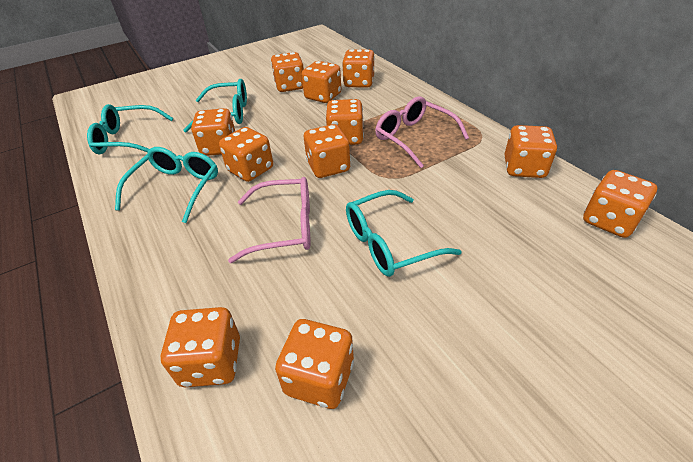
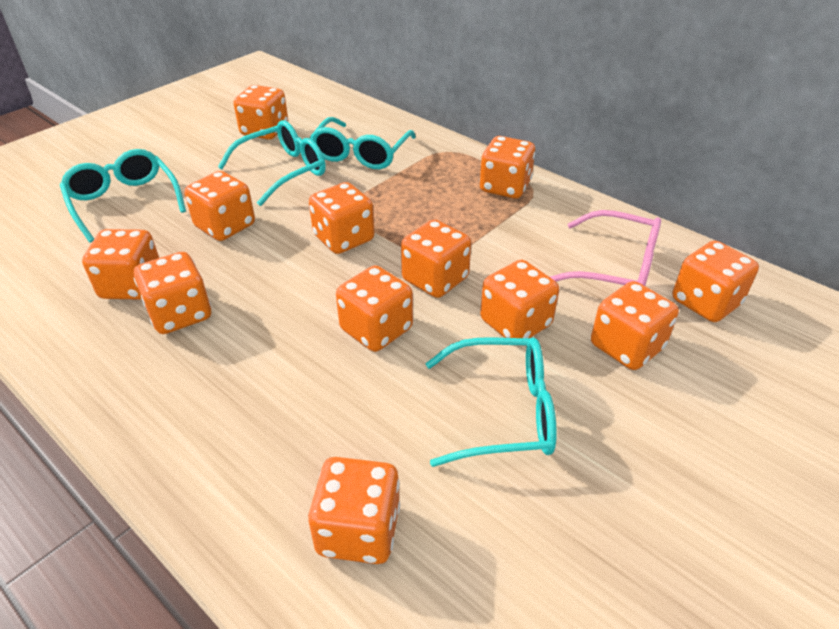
orange dice: [161,307,240,387] [191,108,235,156] [219,127,273,182] [271,52,304,92] [275,319,354,409] [301,61,341,103] [304,124,350,178] [326,99,364,145] [342,49,375,88] [505,125,557,178] [583,170,657,238] = 11 -> [82,229,159,300] [134,252,211,334] [184,171,255,241] [233,85,288,140] [308,457,400,564] [309,182,375,254] [336,265,413,352] [401,219,471,298] [480,136,535,199] [480,260,559,338] [591,281,679,370] [673,240,759,322] = 12
pink glasses: [228,177,311,263] [375,96,469,168] = 2 -> [550,210,661,286] = 1

